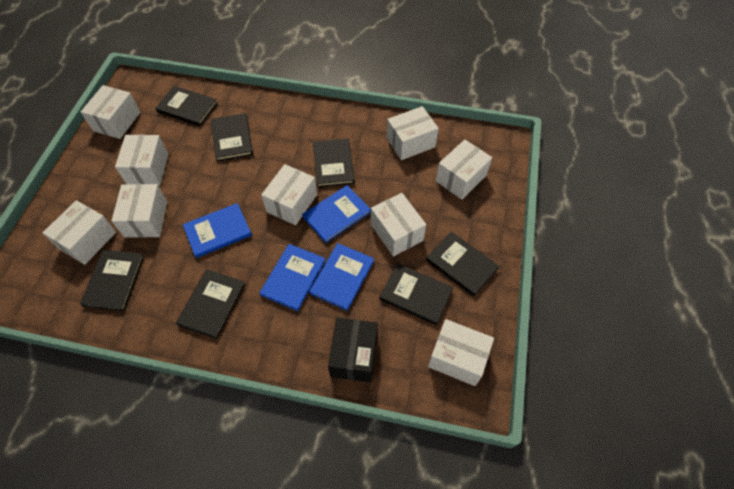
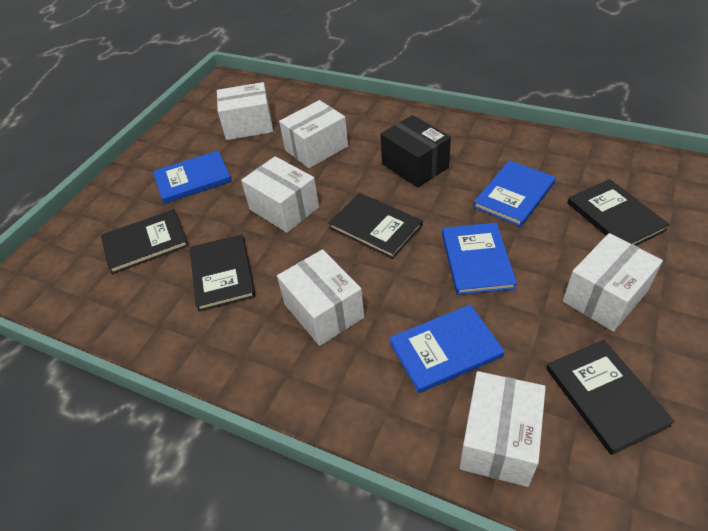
black book: [80,250,144,311] [155,86,217,126] [176,269,245,339] [211,113,253,161] [313,139,355,187] [379,263,453,325] [426,232,499,296] = 7 -> [101,209,188,274] [190,234,256,311] [329,193,422,259] [546,340,675,455] [567,179,670,246] = 5
white box: [43,200,116,265] [81,85,141,139] [111,184,167,238] [115,135,168,186] [261,164,317,225] [371,193,426,257] [387,106,439,160] [428,319,494,386] [436,140,492,200] = 9 -> [217,82,273,140] [241,156,319,233] [277,249,364,346] [279,100,348,168] [459,371,546,487] [563,233,663,332] = 6

